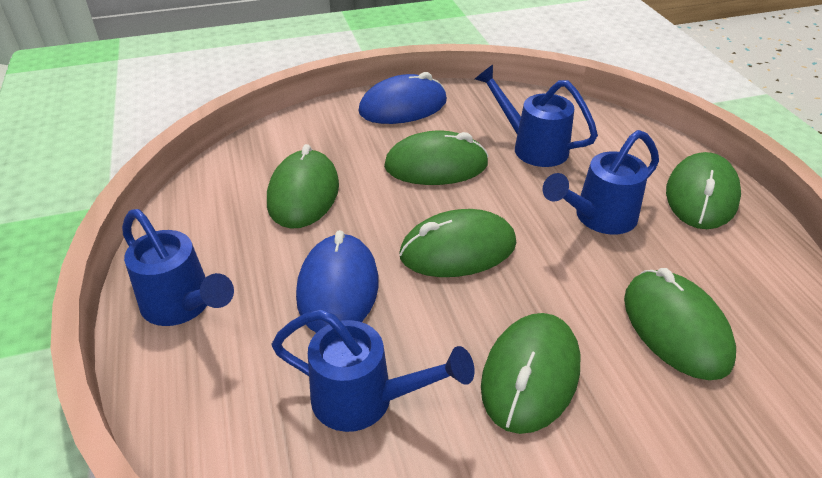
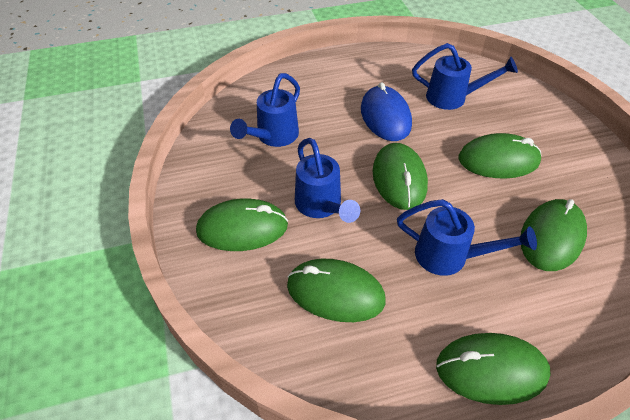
blue mouse: [296,230,379,333] [358,72,447,124] = 2 -> [361,82,412,141] = 1

